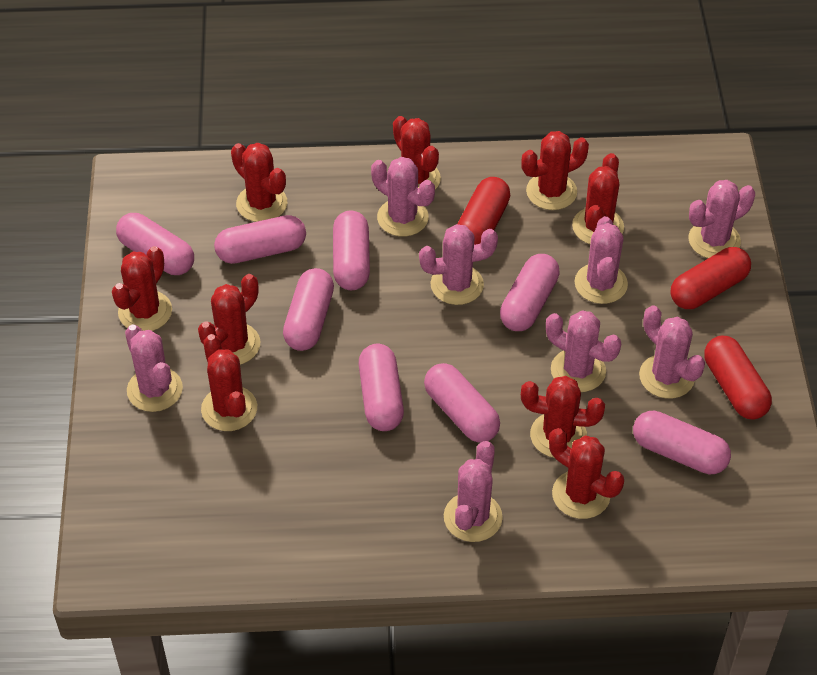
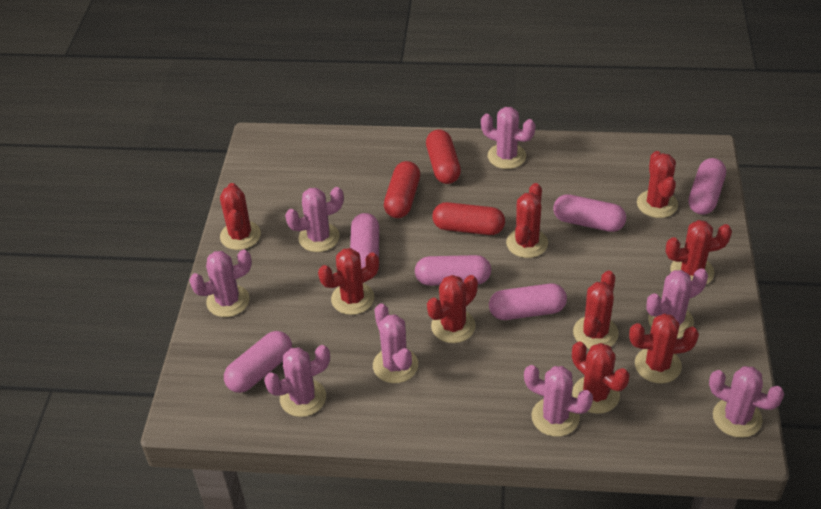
pink capsule: [116,213,194,275] [214,215,306,264] [283,268,334,351] [333,210,370,290] [359,344,404,431] [424,363,500,443] [500,254,560,331] [633,411,731,475] = 8 -> [224,331,292,393] [350,213,379,269] [415,255,491,286] [489,284,567,320] [553,194,626,232] [689,158,726,215] = 6

